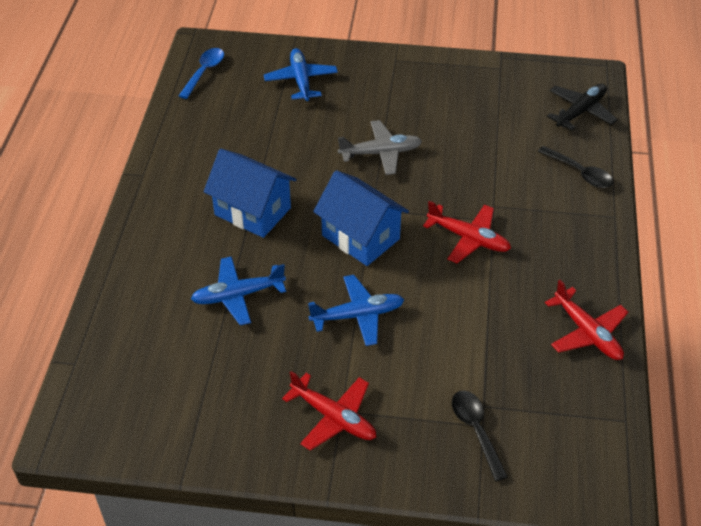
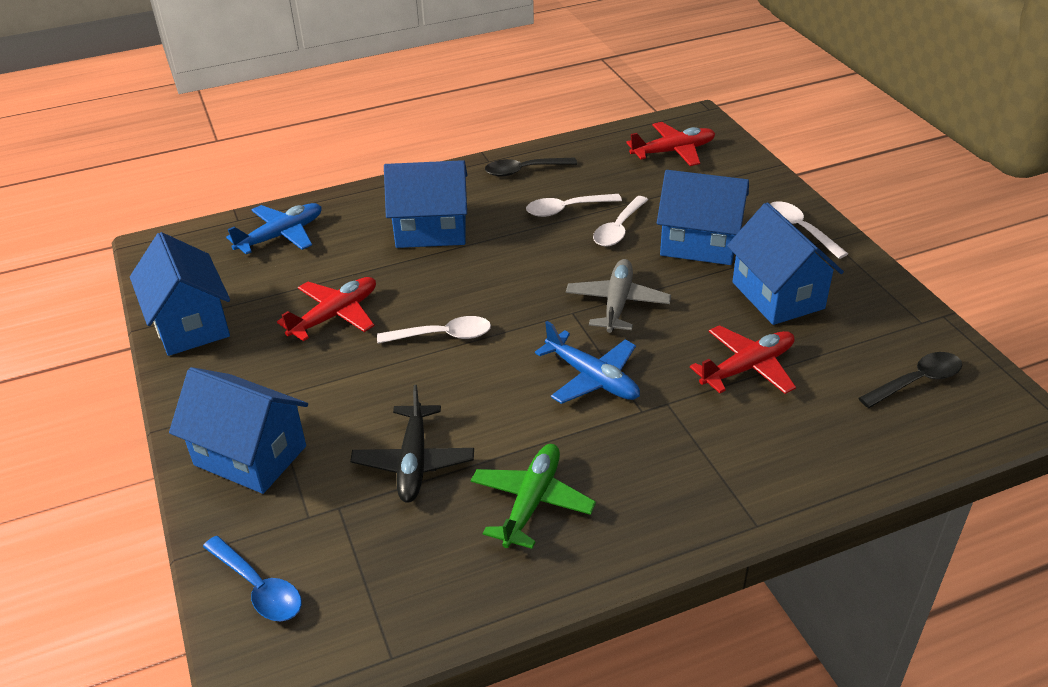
blue house: [204,149,297,238] [313,170,409,266] = 2 -> [130,232,230,356] [169,367,308,494] [384,160,467,248] [657,170,749,265] [727,202,844,325] = 5
blue plane: [191,256,286,325] [264,48,338,101] [308,275,404,346] = 3 -> [226,203,322,254] [535,321,640,404] = 2
green plane: none = 0 -> [471,444,596,549] = 1
white spoon: none = 0 -> [377,316,491,344] [526,194,622,217] [593,196,648,247] [770,201,848,259] = 4

